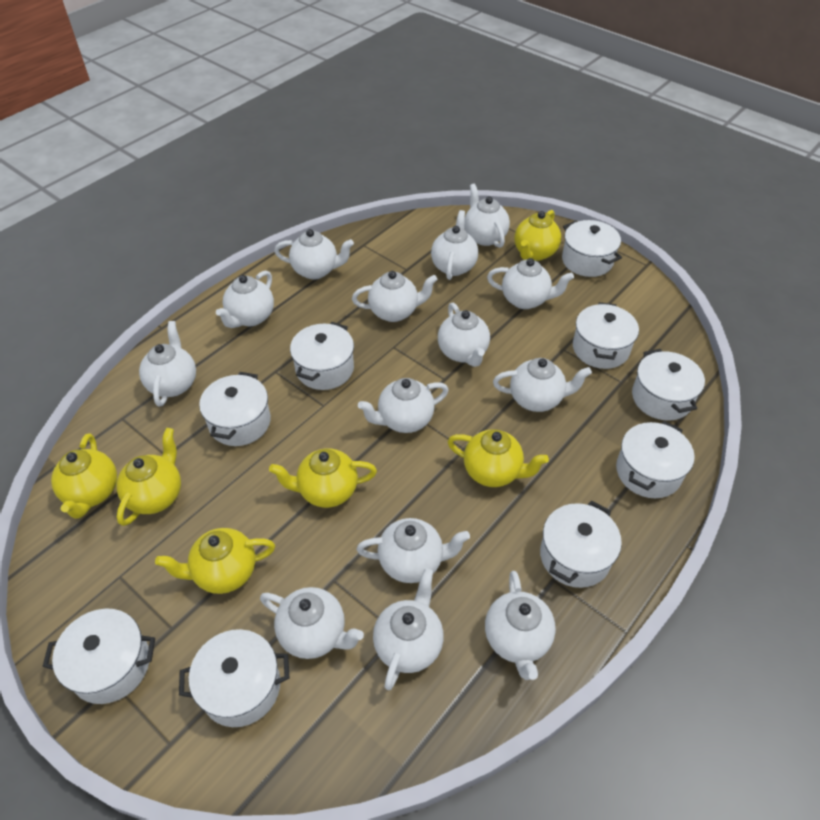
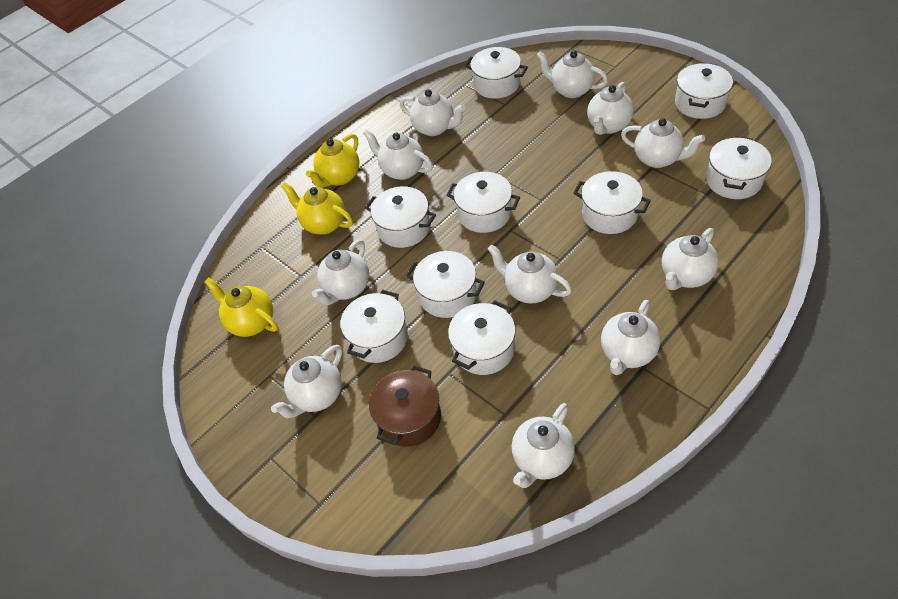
brown pot: none = 0 -> [369,365,441,447] = 1
white teapot: [139,321,196,407] [216,270,274,328] [260,587,364,659] [274,229,354,279] [352,271,438,322] [356,518,470,583] [358,378,449,433] [373,568,444,690] [431,210,478,280] [438,303,490,367] [465,184,510,248] [485,571,556,680] [487,258,574,309] [493,358,592,412] = 14 -> [271,345,342,418] [312,240,369,305] [363,129,433,180] [400,89,466,136] [488,245,572,303] [512,403,575,488] [537,51,608,98] [587,82,634,135] [601,300,660,375] [621,118,705,168] [662,228,719,290] = 11
yellow teapot: [51,433,117,519] [116,428,181,526] [155,528,275,594] [269,448,377,508] [447,429,549,487] [514,210,561,261] = 6 -> [204,277,278,337] [281,182,353,235] [306,134,359,188] = 3

